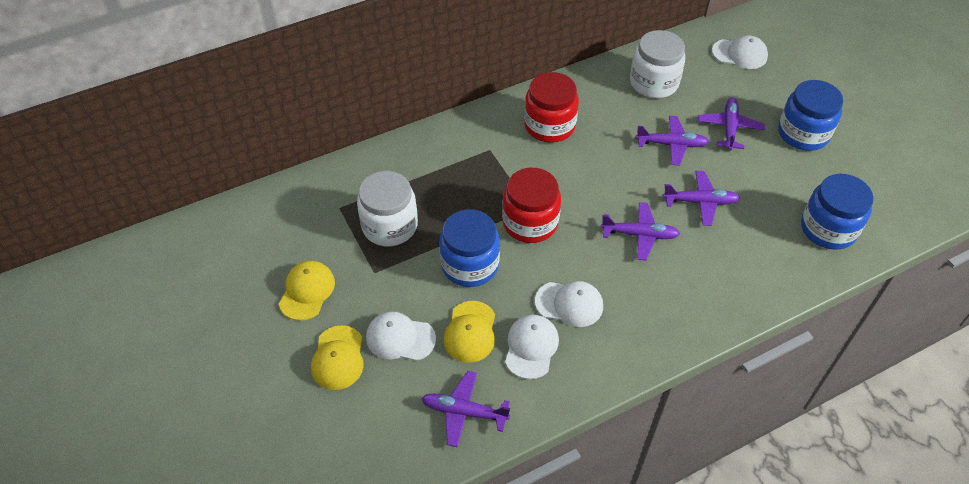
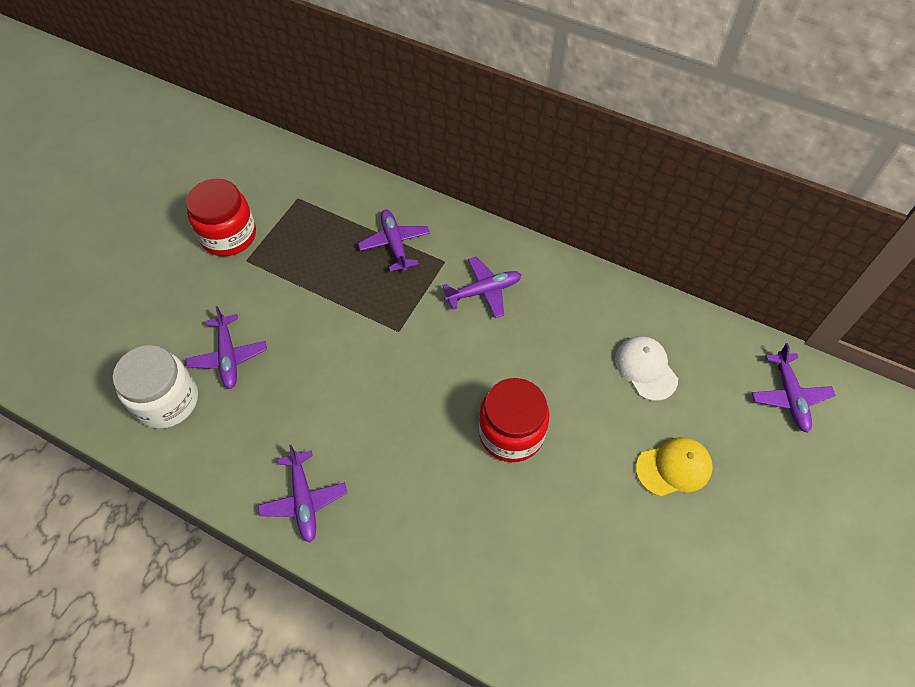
blue jar: [439,209,500,287] [778,80,843,151] [801,174,874,250] = 3 -> none = 0
white cap: [366,311,436,361] [505,314,559,379] [535,281,603,327] [712,35,768,69] = 4 -> [615,336,678,401] = 1
white jar: [357,171,418,246] [630,30,685,98] = 2 -> [113,345,198,429] = 1
yellow cap: [279,261,335,321] [311,325,364,390] [444,301,495,363] = 3 -> [636,437,713,496] = 1

